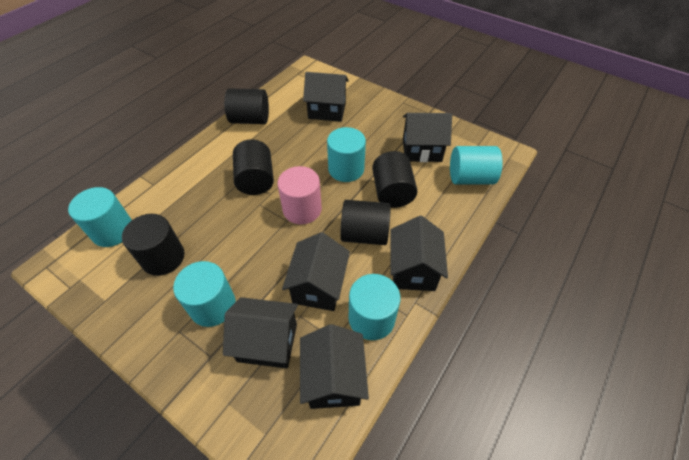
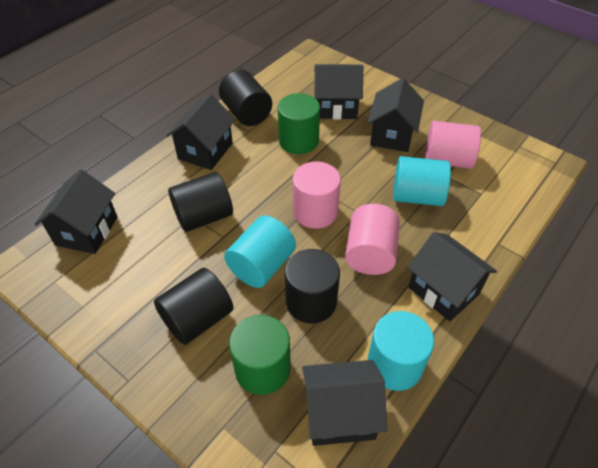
black cylinder: [122,214,184,276] [224,88,269,124] [233,139,274,195] [340,200,391,245] [372,151,418,208] = 5 -> [154,268,233,345] [168,172,233,232] [219,70,272,126] [285,249,340,324] = 4
green cylinder: none = 0 -> [229,315,291,395] [278,93,320,154] = 2
pink cylinder: [278,166,322,225] = 1 -> [293,162,341,229] [345,204,400,275] [425,121,481,169] = 3
turquoise cylinder: [68,187,132,247] [173,261,236,327] [327,127,366,182] [349,274,400,340] [450,146,503,185] = 5 -> [224,216,296,288] [368,311,434,391] [393,156,451,206] = 3

